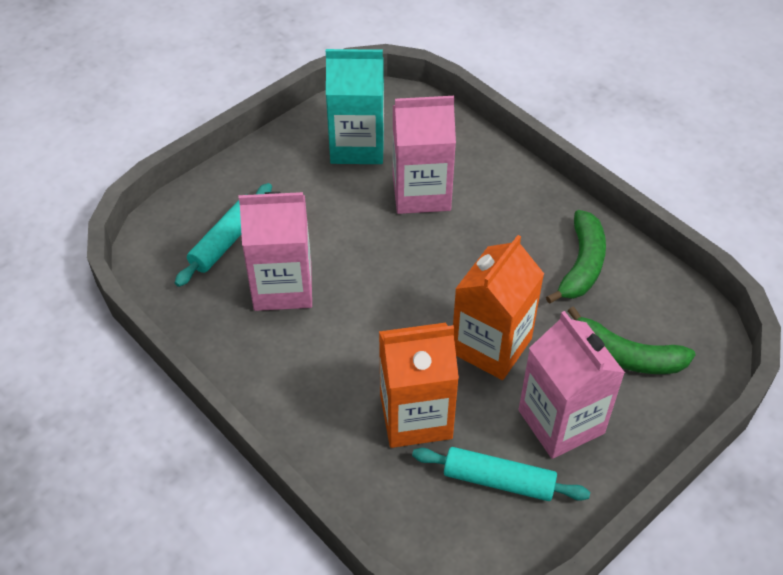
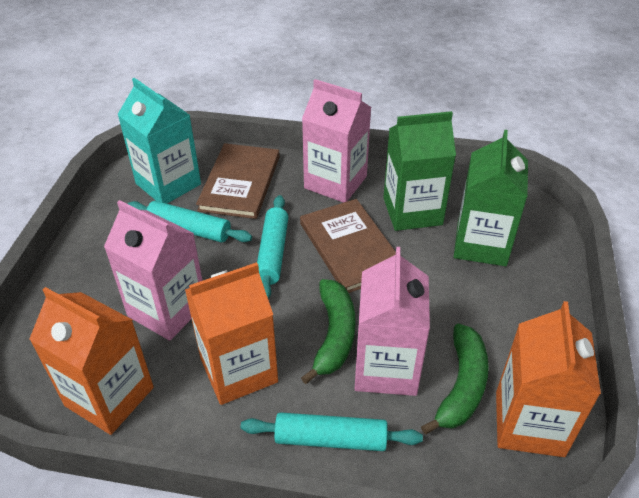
brown book: none = 0 -> [196,143,280,219] [300,199,396,293] = 2
green carton: none = 0 -> [383,111,456,231] [454,130,528,266] = 2
orange carton: [379,323,459,448] [453,235,544,380] = 2 -> [29,287,154,435] [185,262,278,405] [496,301,601,457] = 3
turquoise rolling pin: [175,183,272,287] [412,447,590,501] = 2 -> [127,201,252,243] [241,412,423,451] [257,195,288,299] = 3

